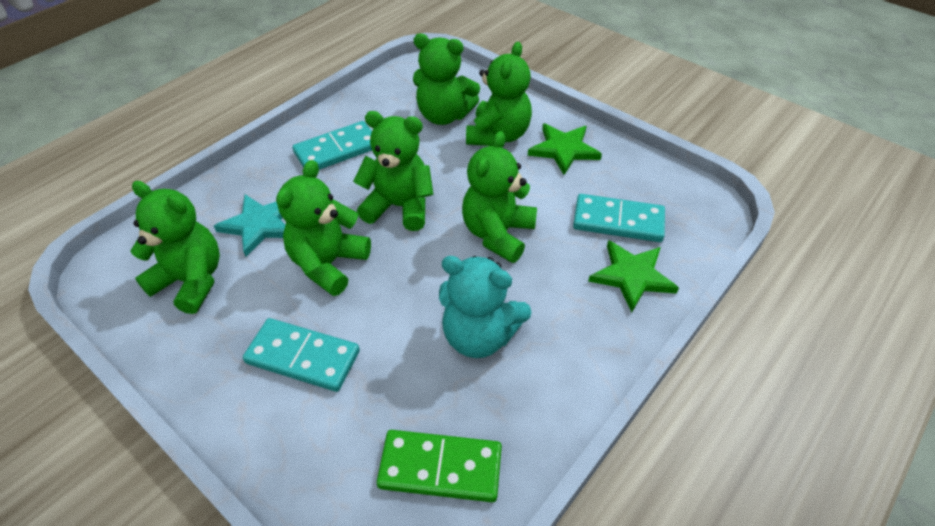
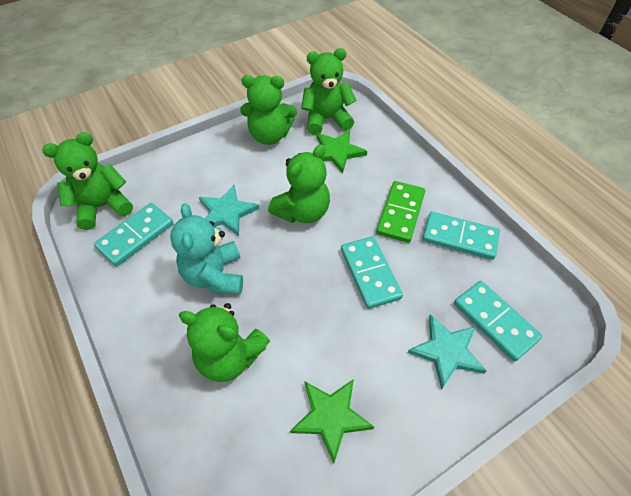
green teddy bear: [130,181,220,314] [276,160,371,296] [353,111,434,231] [413,33,480,125] [462,131,537,263] [466,42,532,146] = 6 -> [42,132,133,230] [179,303,270,382] [240,75,297,145] [268,144,330,223] [301,48,356,135] = 5
turquoise domino: [243,318,360,392] [292,121,372,170] [573,194,665,242] = 3 -> [94,203,173,266] [341,236,403,309] [422,212,500,260] [454,281,542,362] = 4
turquoise star: [214,194,285,257] = 1 -> [199,185,260,236] [407,315,486,390] = 2

